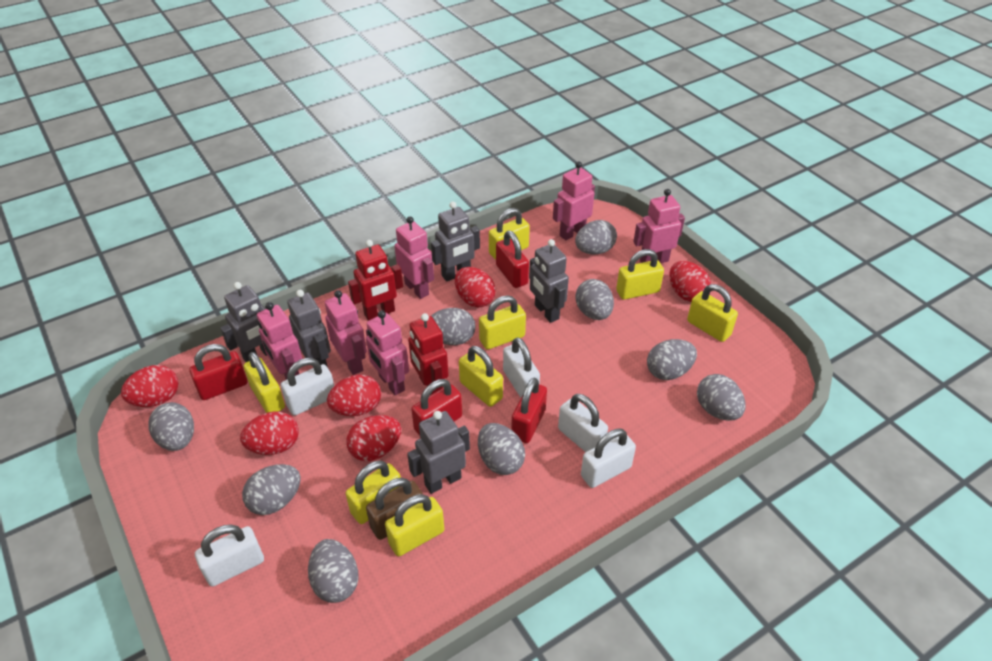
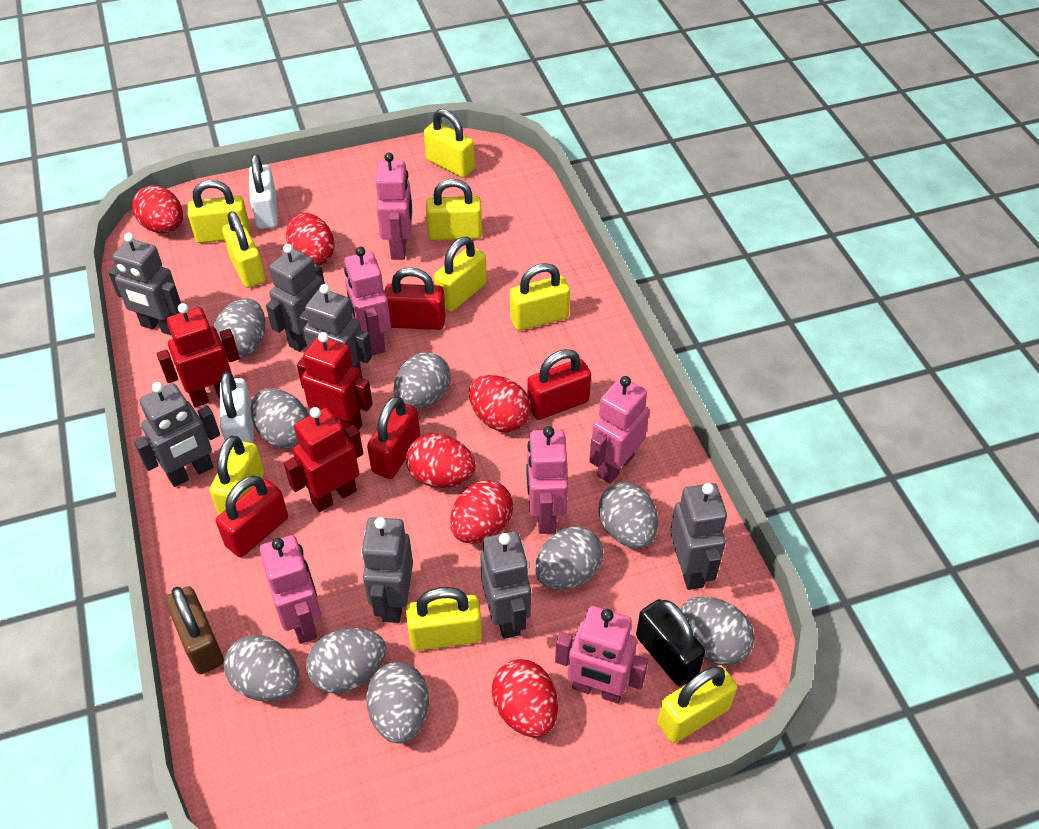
black padlock: none = 0 -> [636,599,705,686] = 1
grey robot: [220,282,275,362] [287,290,331,368] [407,411,470,494] [431,201,480,282] [529,239,569,323] = 5 -> [108,233,181,336] [134,382,220,487] [266,244,325,352] [299,284,372,378] [361,517,413,623] [480,531,531,639] [670,483,727,590] = 7
red robot: [348,240,403,321] [408,313,449,395] = 2 -> [157,303,240,407] [284,407,363,512] [297,332,373,430] = 3
white padlock: [195,524,264,587] [281,358,334,416] [503,337,540,398] [558,394,608,452] [581,429,636,488] = 5 -> [220,371,254,444] [249,154,278,229] = 2
yellow padlock: [244,352,285,413] [346,461,401,524] [385,494,444,556] [459,346,503,407] [479,295,526,350] [489,208,530,260] [616,249,664,300] [687,284,738,342] = 8 -> [188,180,250,243] [210,436,264,515] [222,211,265,288] [406,587,482,651] [424,109,475,178] [426,179,482,240] [434,237,487,312] [510,263,570,331] [657,665,737,743] = 9

